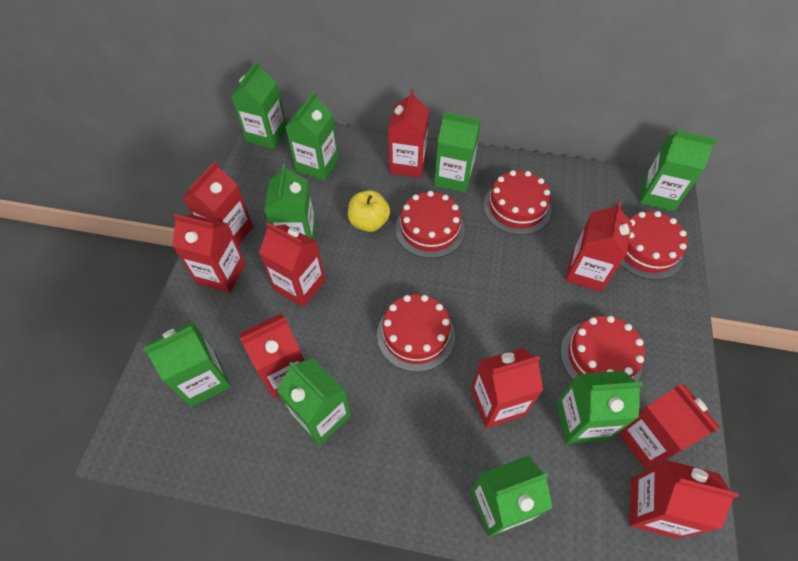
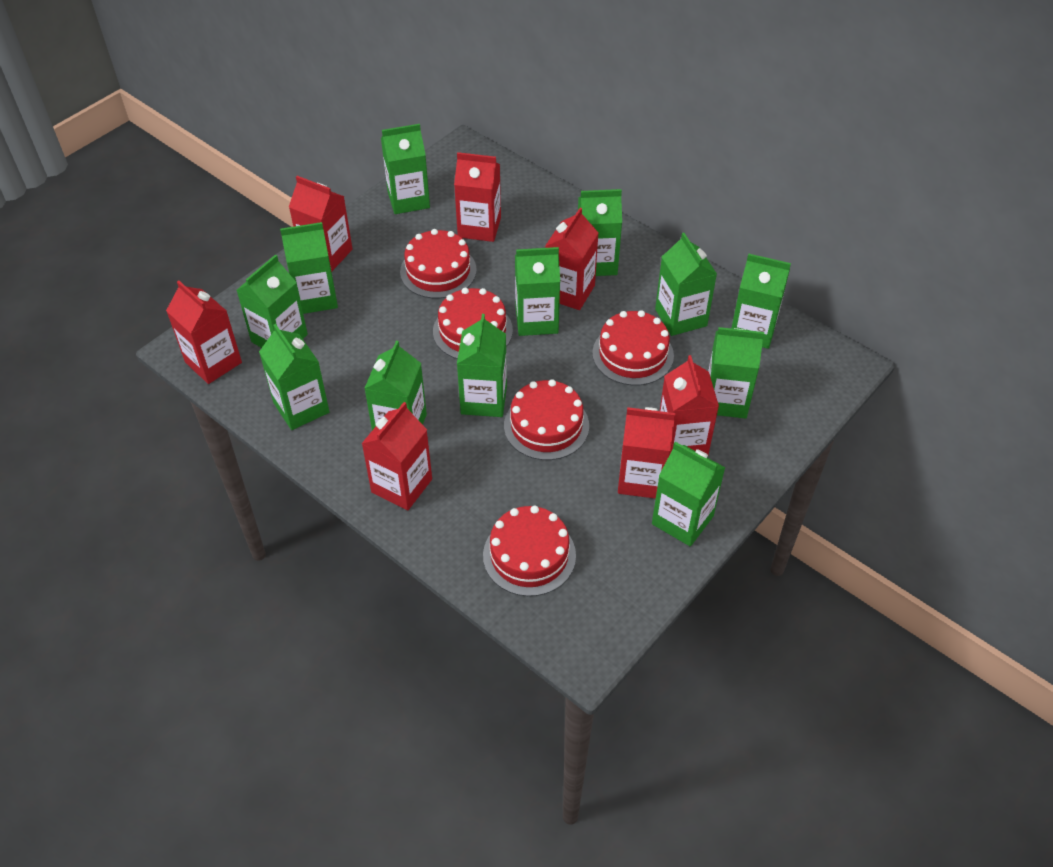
green carton: [143,322,231,407] [231,61,287,149] [264,164,316,240] [277,358,351,446] [285,91,339,181] [434,112,481,193] [471,456,552,537] [556,371,643,444] [640,130,717,212] = 9 -> [236,255,308,348] [259,324,329,430] [280,222,338,314] [364,341,427,430] [381,124,430,214] [457,314,507,417] [515,247,560,336] [578,189,622,276] [652,442,725,546] [655,233,717,336] [708,327,764,419] [731,254,791,349] = 12
red carton: [172,214,246,293] [183,161,253,245] [239,313,304,398] [259,222,325,307] [388,90,429,178] [471,348,543,428] [565,202,632,292] [618,384,720,469] [629,460,739,539] = 9 -> [166,280,242,384] [289,176,352,272] [361,402,432,510] [454,152,501,242] [545,208,599,310] [618,407,675,499] [660,355,719,455] = 7
yellow apple: [348,190,390,232] = 1 -> none = 0

